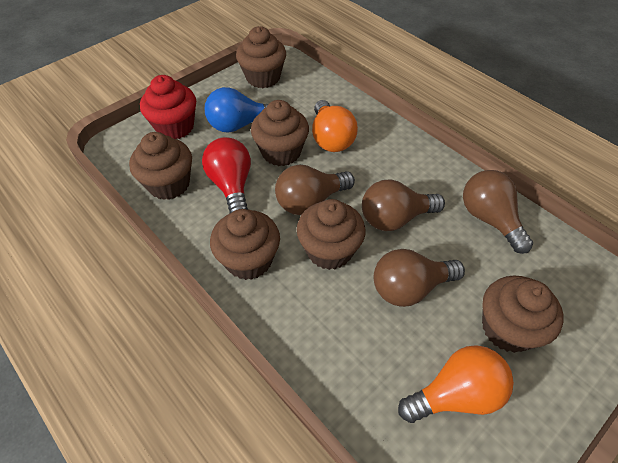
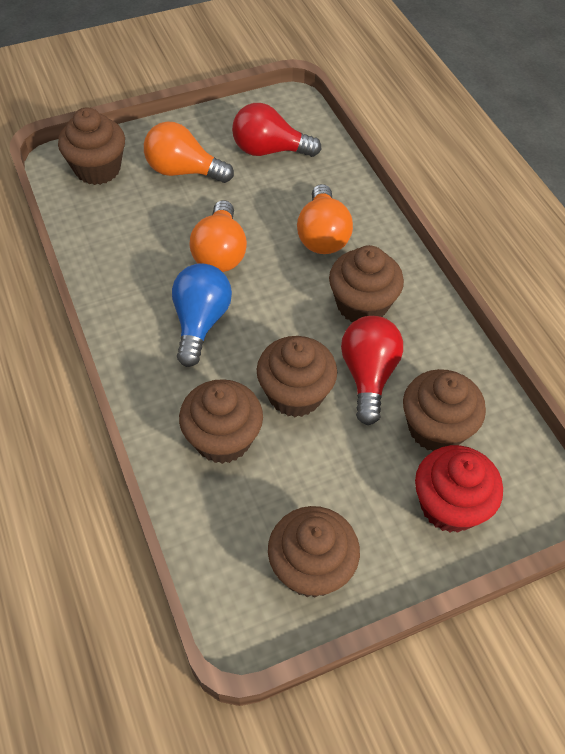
brown light bulb: [275,165,355,215] [362,180,445,231] [374,249,465,307] [463,170,533,254] = 4 -> none = 0
orange light bulb: [312,100,358,152] [398,345,514,423] = 2 -> [144,121,234,183] [189,200,247,272] [297,184,353,254] = 3
red light bulb: [202,137,251,214] = 1 -> [232,103,322,157] [341,316,403,425] = 2

